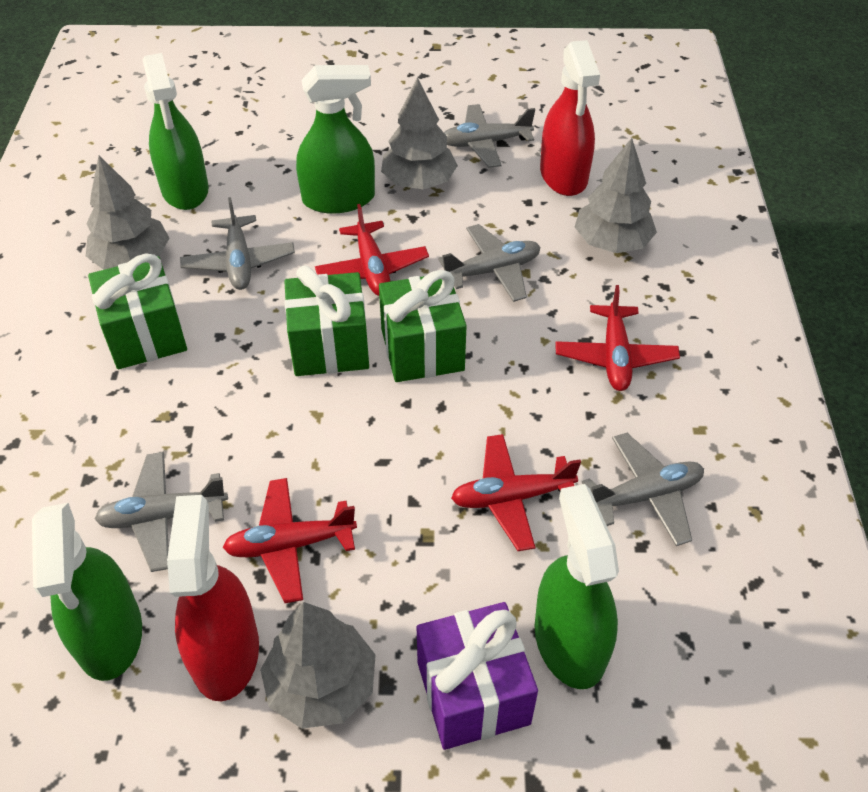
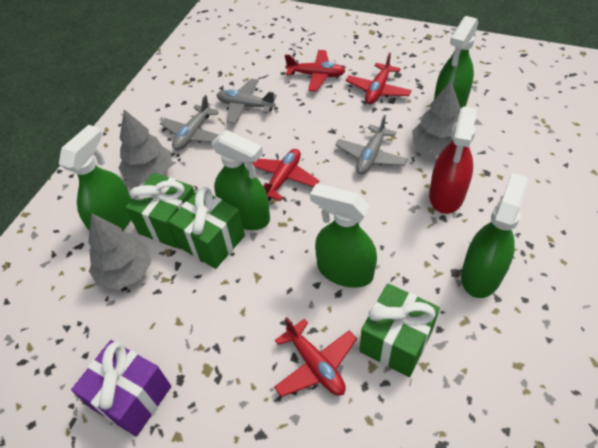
green spray bottle: [32,503,142,681] [143,53,209,210] [296,65,375,214] [534,484,619,689] = 4 -> [59,125,131,231] [211,130,270,230] [310,184,377,288] [434,16,479,112] [461,173,528,298] = 5
grey plane: [94,452,228,572] [180,197,295,290] [438,224,540,302] [444,104,535,168] [582,433,704,546] = 5 -> [160,95,219,150] [217,79,277,124] [335,115,408,174] = 3
grey tree: [86,155,169,270] [260,602,376,729] [381,77,458,189] [575,138,657,253] = 4 -> [88,214,151,290] [118,110,172,184] [412,81,460,155] = 3
red spray bottle: [167,495,259,701] [540,40,600,196] = 2 -> [429,106,477,214] = 1

